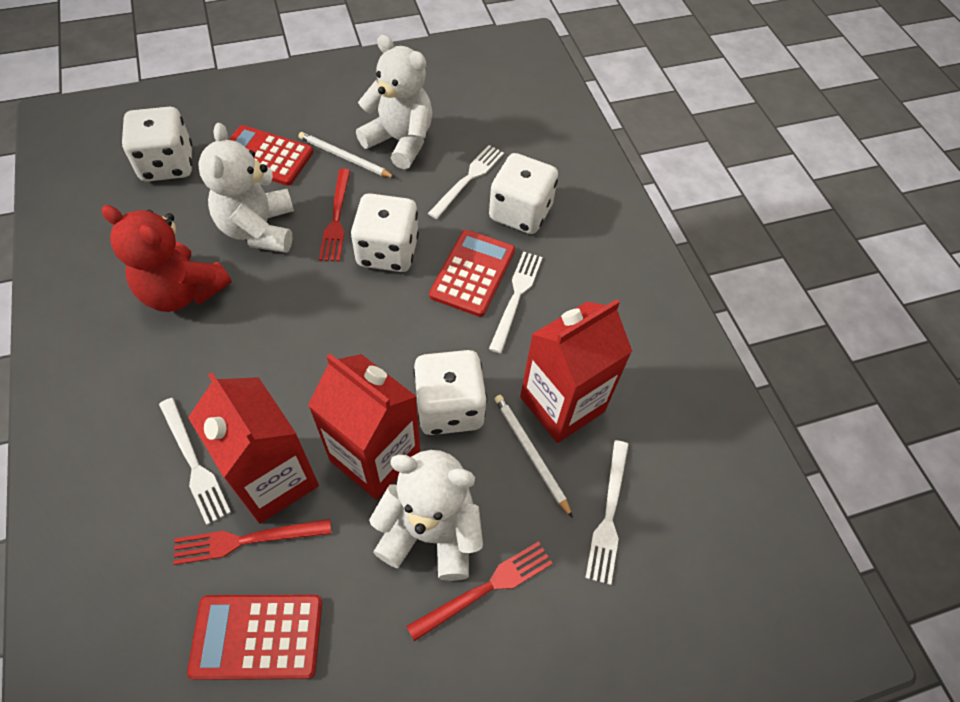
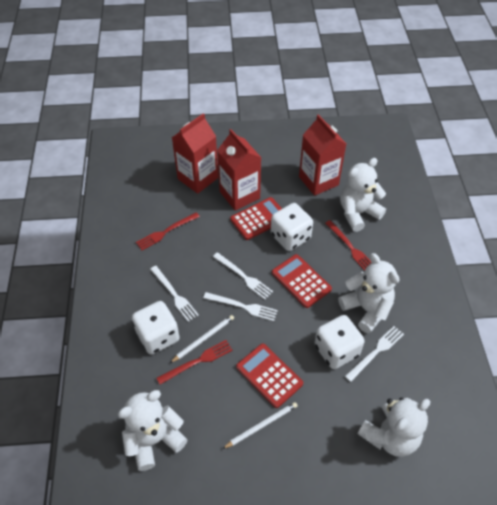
red teddy bear: [101,205,232,312] = 1 -> none = 0
white dice: [122,107,192,182] [351,193,419,272] [413,350,487,435] [489,153,558,234] = 4 -> [132,301,180,354] [271,203,313,251] [315,315,365,369] = 3
white teddy bear: [198,123,294,253] [356,35,432,169] [369,450,483,581] = 3 -> [118,390,188,471] [338,253,399,333] [340,158,386,232] [357,397,430,457] = 4

